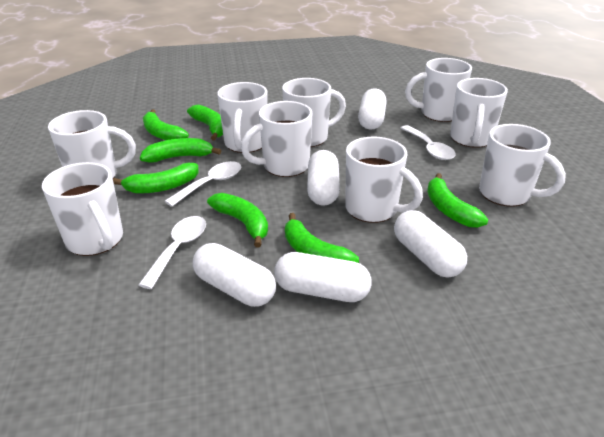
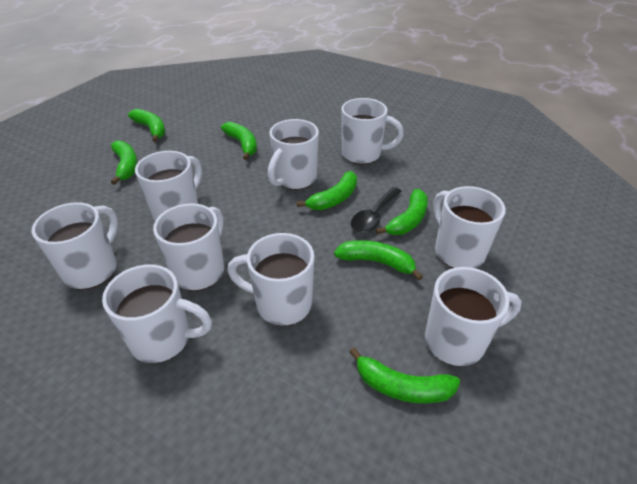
black spoon: none = 0 -> [351,187,402,233] = 1
white capsule: [193,243,276,307] [274,252,372,302] [307,150,340,206] [358,88,387,130] [394,210,467,278] = 5 -> none = 0
white spoon: [139,216,206,289] [165,161,241,207] [401,125,456,160] = 3 -> none = 0

